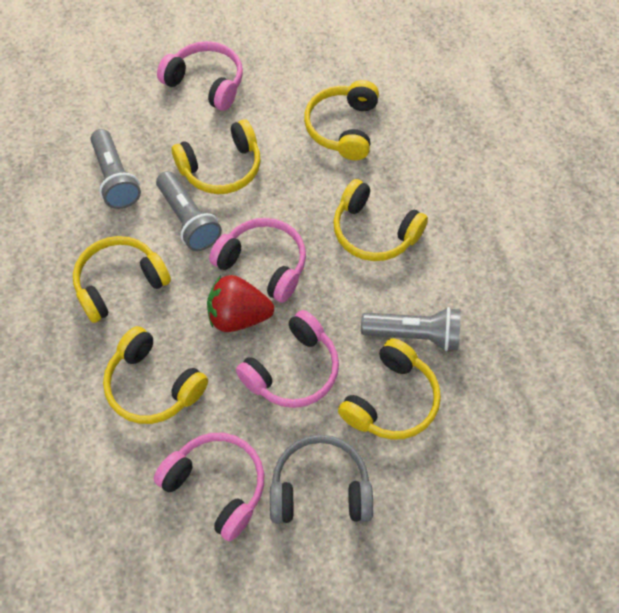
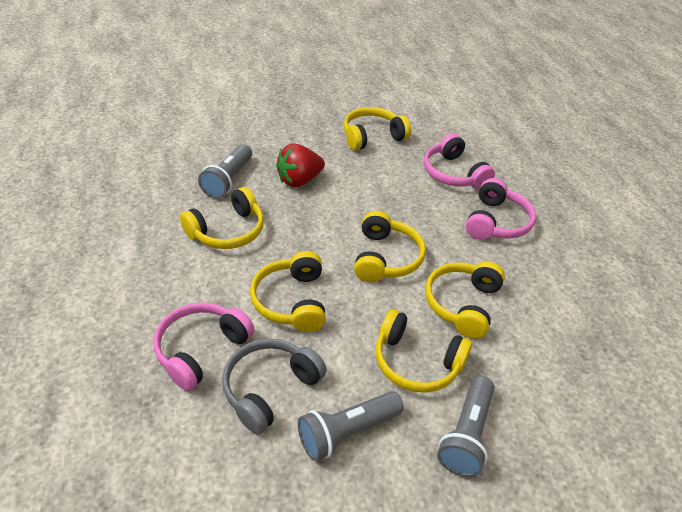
pink headphones: [154,433,264,541] [157,41,243,111] [209,218,306,303] [236,310,339,408] = 4 -> [153,303,255,391] [424,134,495,189] [466,178,536,240] = 3

